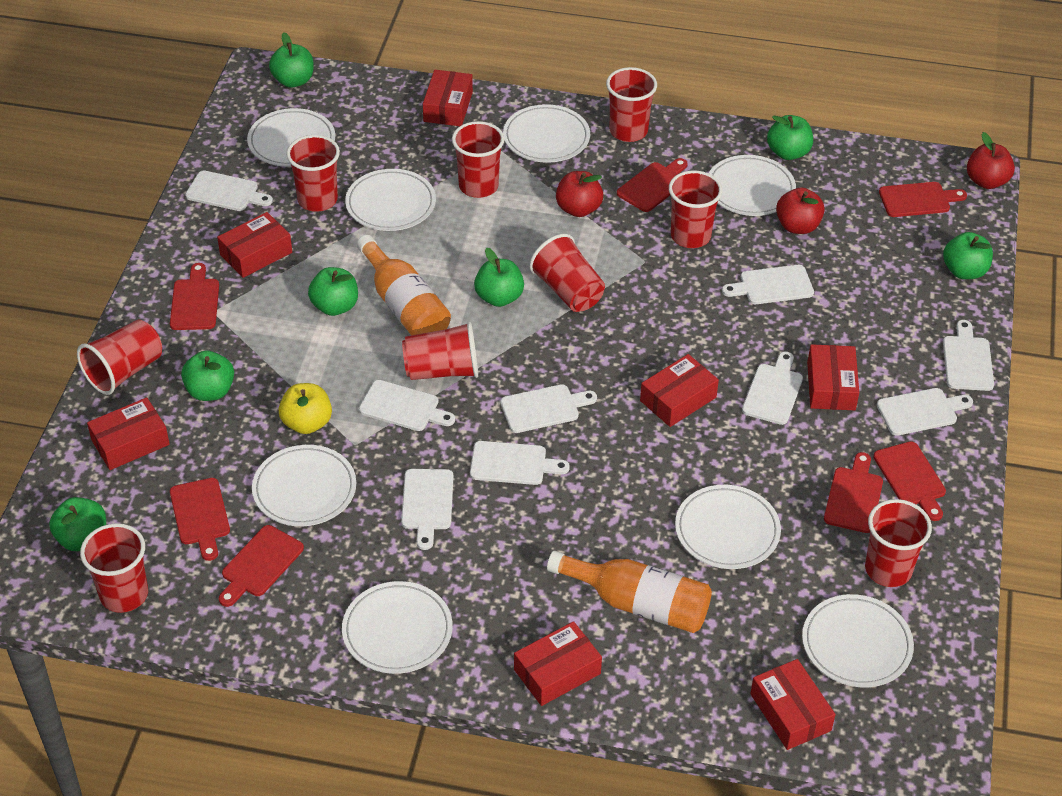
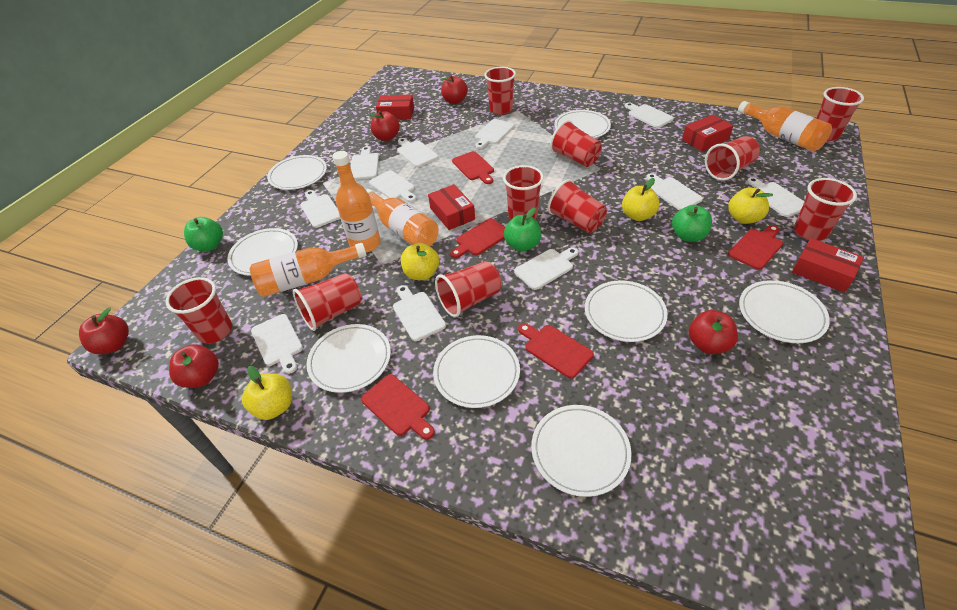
green apple: [49,497,106,551] [181,350,234,401] [269,32,314,88] [308,267,358,316] [474,248,524,307] [767,115,813,160] [943,232,993,279] = 7 -> [184,217,223,251] [504,208,541,251] [672,205,712,242] = 3
orange bottle: [357,235,451,335] [547,551,712,633] = 2 -> [250,243,367,297] [332,151,381,252] [366,189,439,246] [738,101,832,152] = 4
red apple: [556,171,603,217] [776,188,825,234] [967,132,1015,189] = 3 -> [79,307,129,354] [169,344,219,388] [370,111,400,141] [441,75,468,104] [689,310,738,354] = 5
red box: [87,397,170,470] [217,212,292,278] [423,70,473,126] [514,621,602,706] [640,354,719,427] [750,659,836,750] [807,344,859,410] = 7 -> [376,95,414,120] [428,184,475,230] [682,114,733,152] [792,238,864,293] = 4
red cup: [77,320,162,395] [80,523,148,613] [286,135,340,212] [402,321,478,380] [452,121,505,198] [529,234,605,312] [606,67,657,142] [669,170,723,248] [865,499,932,587] = 9 -> [165,277,232,344] [293,273,362,331] [435,261,501,317] [484,67,516,115] [503,165,544,219] [548,179,607,233] [550,120,602,167] [705,136,760,181] [794,178,857,241] [817,87,864,141] = 10
red cutting board: [170,263,219,330] [170,478,230,561] [219,525,304,607] [617,158,688,212] [824,452,883,533] [873,441,946,521] [879,182,967,217] = 7 -> [361,374,435,440] [450,218,505,258] [452,151,494,184] [518,323,594,378] [728,225,783,270] = 5
white cutting board: [185,170,273,211] [359,380,455,431] [401,469,454,550] [470,441,570,485] [500,384,597,433] [722,265,814,304] [742,352,803,425] [877,388,973,436] [943,320,994,391] = 9 -> [251,314,303,374] [300,190,340,228] [350,146,379,180] [369,170,416,202] [393,285,446,341] [397,138,438,167] [475,119,514,149] [514,247,578,290] [624,103,674,128] [646,173,703,210] [747,177,805,217] = 11
yellow apple: [279,383,332,434] = 1 -> [242,366,292,420] [401,243,439,280] [622,178,660,221] [728,187,773,224] = 4

